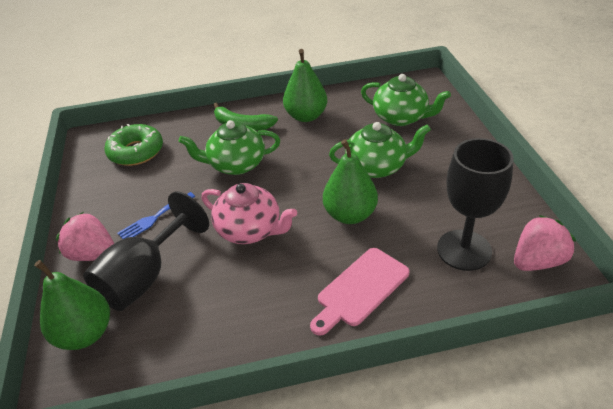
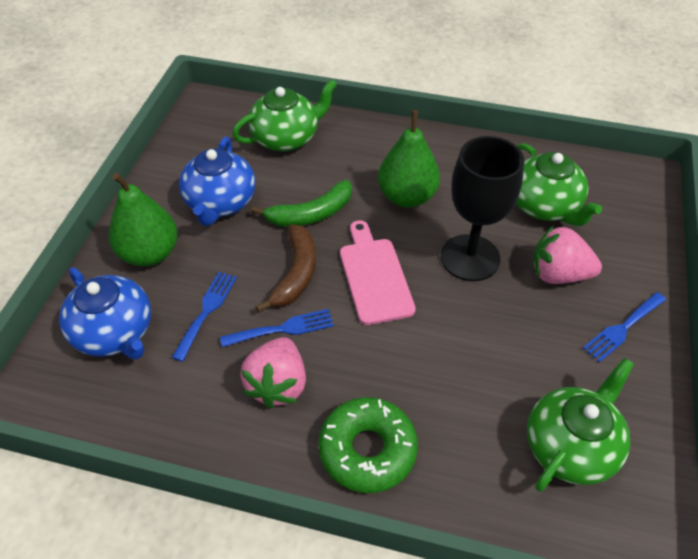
black goblet: [83,191,209,311] [437,138,514,271] = 2 -> [441,136,524,281] = 1
blue fork: [117,192,195,239] = 1 -> [172,272,237,362] [220,309,334,347] [583,292,666,363] = 3
blue teapot: none = 0 -> [59,267,151,359] [179,137,256,226] = 2
brown banana: none = 0 -> [255,224,316,312] = 1
green pear: [34,260,110,350] [283,49,327,122] [323,139,378,224] = 3 -> [109,173,178,266] [378,110,440,208] = 2
pink teapot: [202,183,297,244] = 1 -> none = 0

